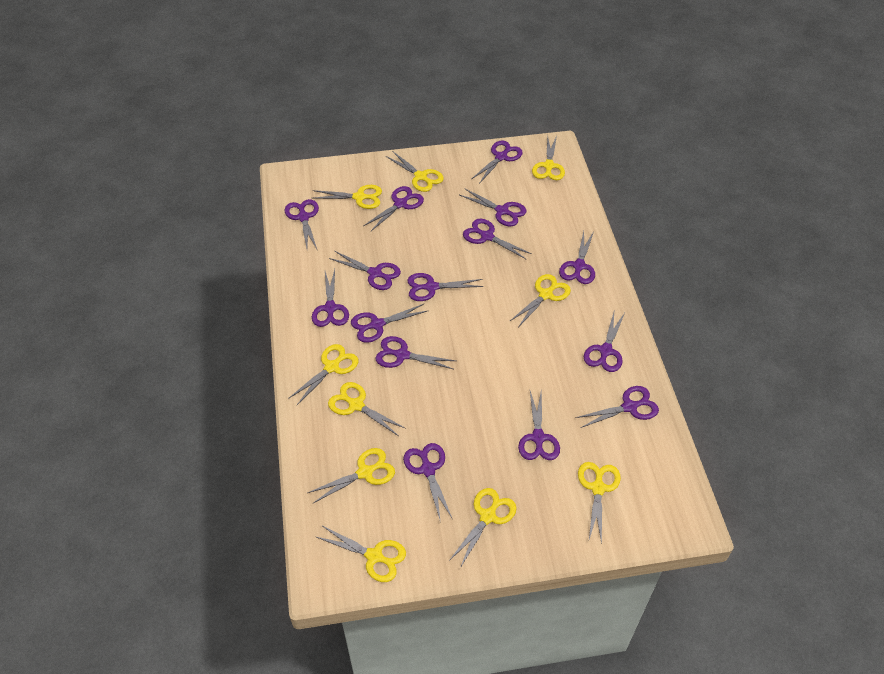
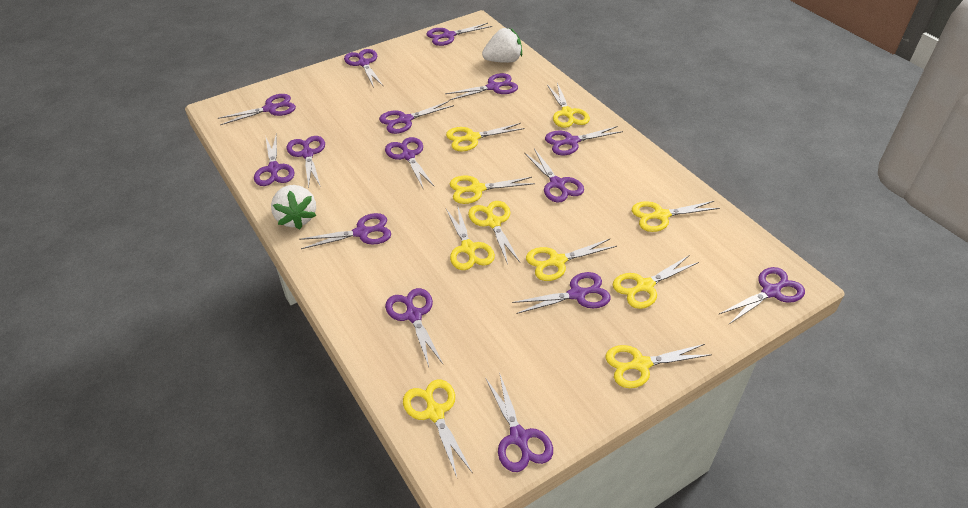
white strawberry: none = 0 -> [271,185,317,229] [482,28,522,63] = 2

